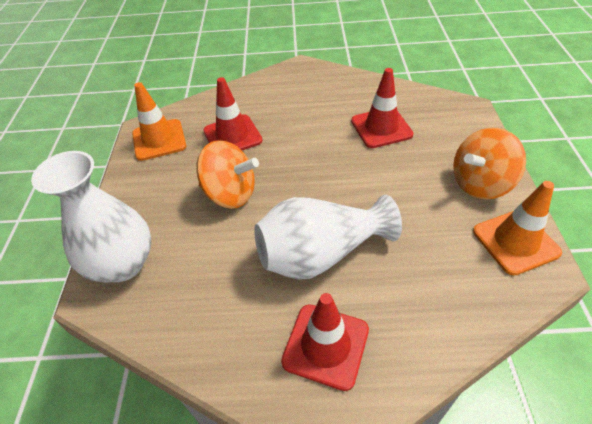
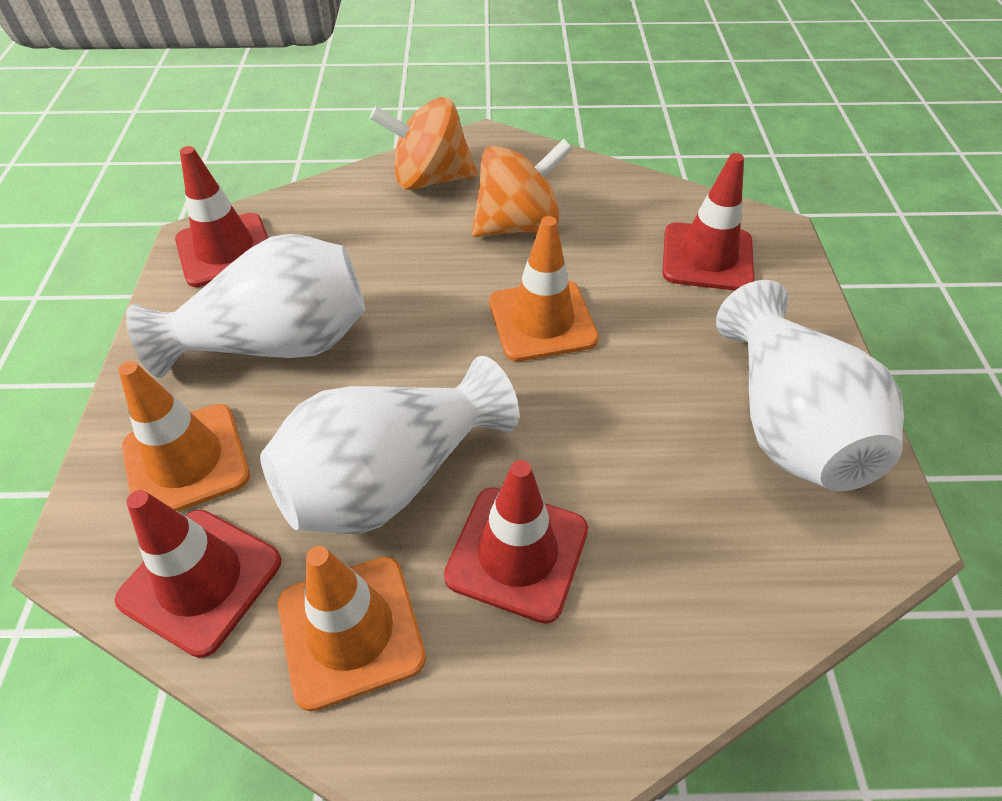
orange traffic cone: [132,82,186,161] [473,181,562,276] = 2 -> [118,361,250,512] [278,546,426,711] [489,216,599,361] = 3
red traffic cone: [203,77,263,150] [281,293,369,391] [351,68,413,148] = 3 -> [115,490,281,658] [175,146,268,287] [444,460,588,624] [662,153,754,291] = 4
white vase: [31,151,151,283] [254,195,402,280] = 2 -> [126,234,365,378] [260,356,519,534] [716,280,904,491] = 3

